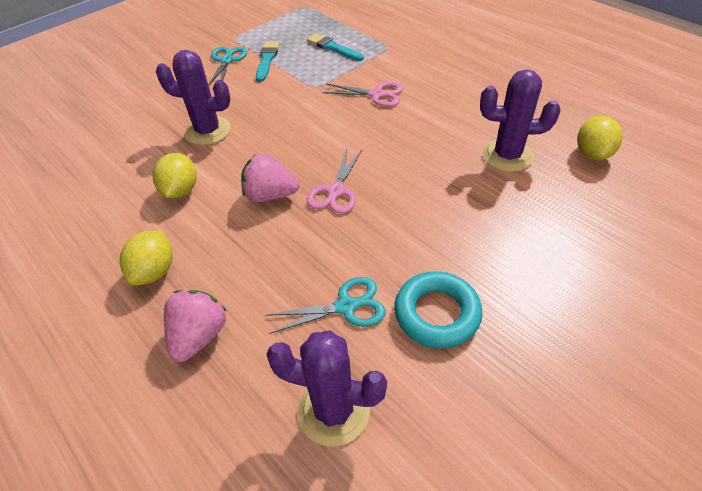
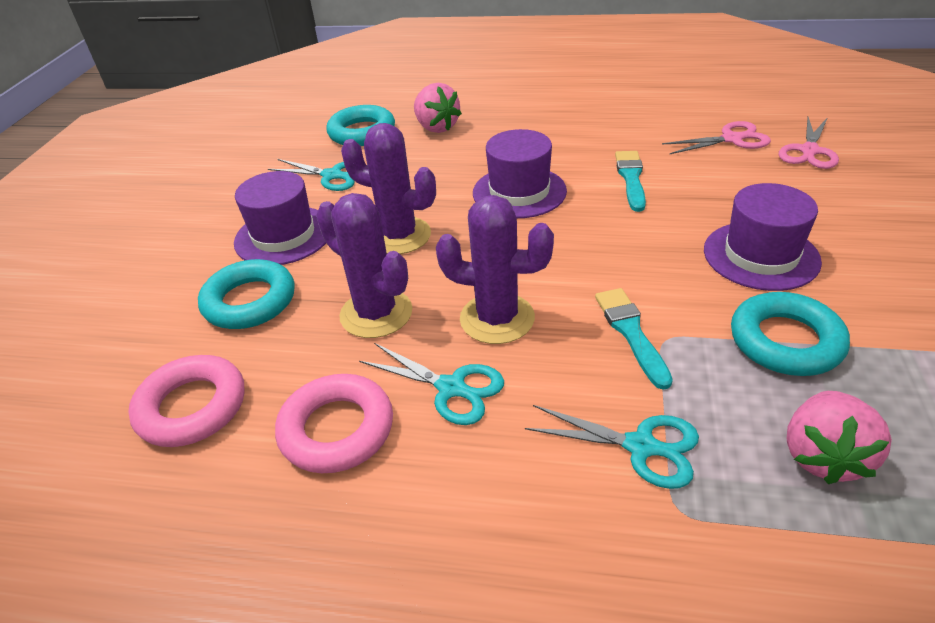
pink ring: none = 0 -> [128,355,245,447] [275,374,393,473] = 2
purple hat: none = 0 -> [234,171,326,265] [473,129,567,218] [704,183,822,291] = 3
turquoise ring: [394,271,483,349] = 1 -> [198,259,295,329] [326,105,395,146] [731,292,850,376] = 3
turquoise scissors: [208,47,247,86] [266,277,386,334] = 2 -> [268,159,354,191] [359,343,504,425] [525,405,699,489] = 3
yellow lemon: [120,231,173,286] [153,153,197,199] [577,116,623,160] = 3 -> none = 0

